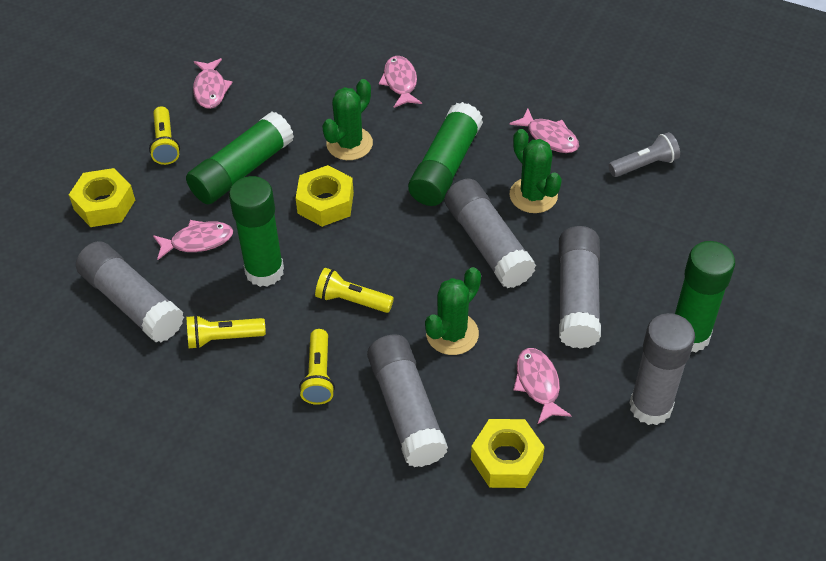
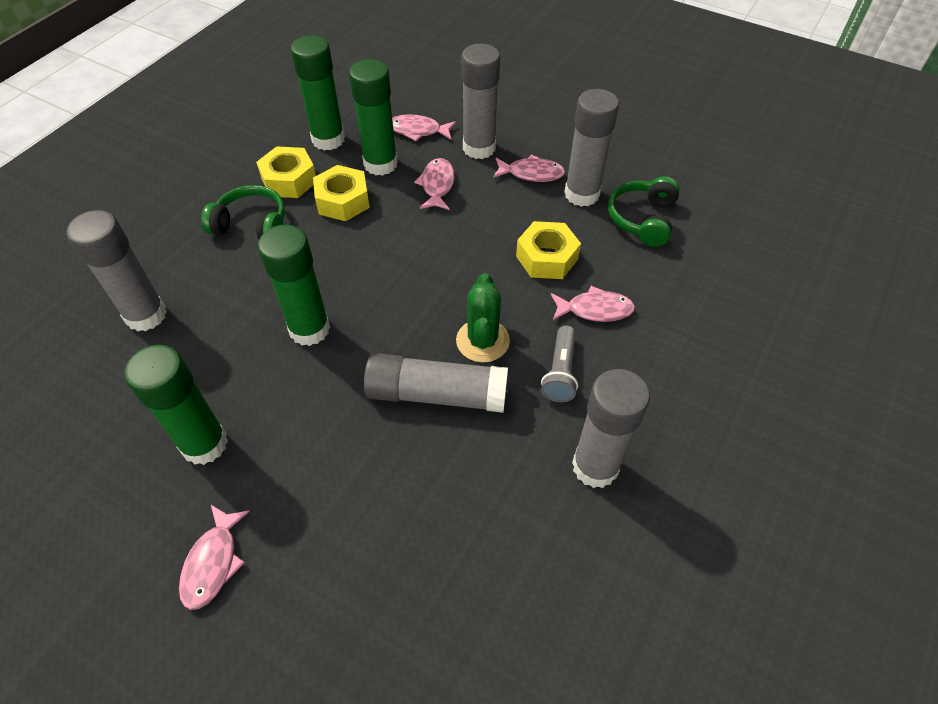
green cactus: [322,79,373,160] [425,267,481,355] [510,129,562,213] = 3 -> [456,273,510,363] = 1
green headphones: none = 0 -> [201,185,285,239] [608,176,680,247] = 2
yellow flashlight: [149,106,180,165] [187,315,266,349] [299,329,335,405] [315,268,394,313] = 4 -> none = 0

